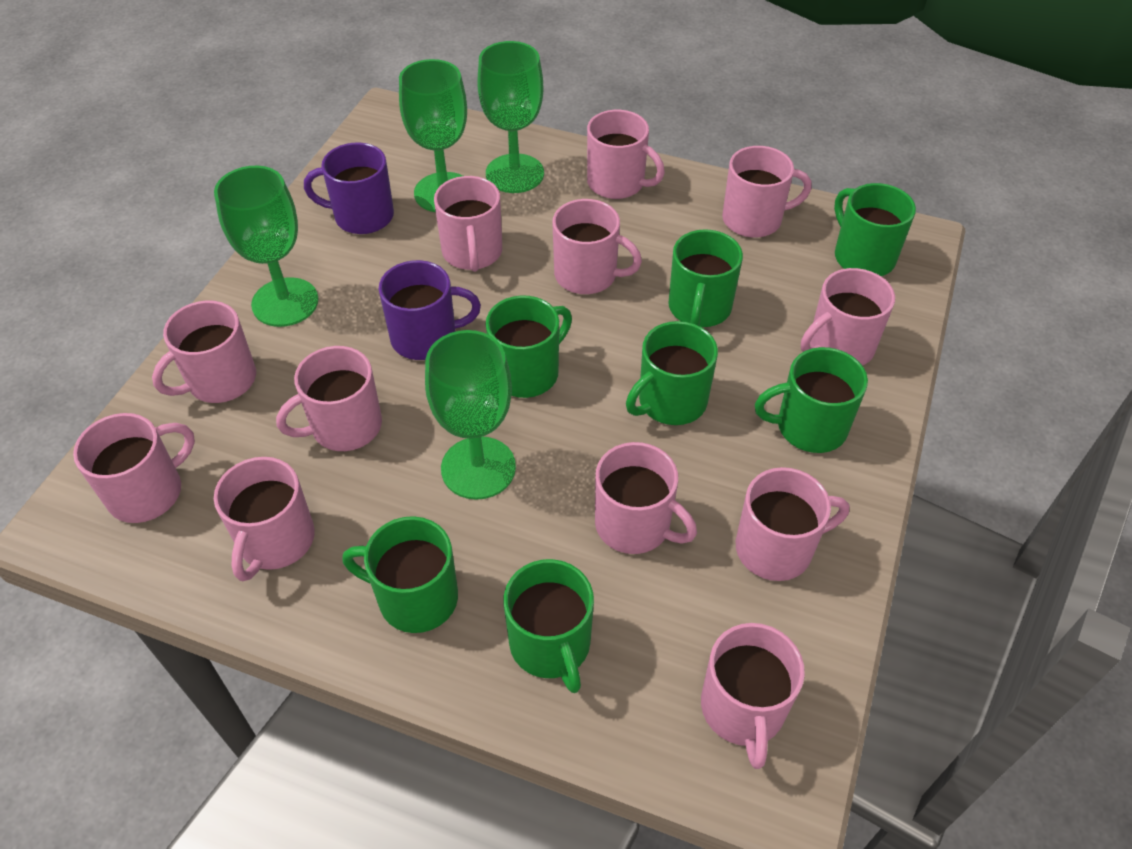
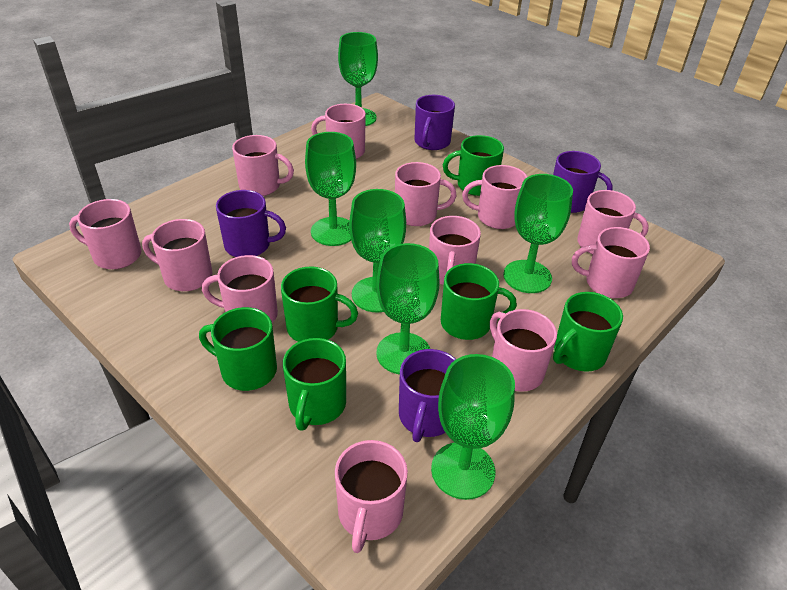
green goblet: [214,166,318,327] [399,59,467,212] [425,330,516,500] [477,41,544,193] = 4 -> [305,132,356,246] [338,32,378,126] [349,189,406,313] [376,243,439,375] [431,354,515,500] [503,174,573,293] = 6
green mug: [342,516,458,633] [486,295,572,398] [503,559,594,693] [626,321,718,425] [668,229,743,327] [755,347,868,453] [834,183,916,276] = 7 -> [199,307,277,391] [281,266,358,342] [283,338,346,430] [441,263,517,340] [443,135,504,196] [553,292,623,372] = 6
purple mug: [304,142,394,234] [379,260,481,360] = 2 -> [216,190,286,257] [399,349,456,442] [414,95,455,150] [553,151,613,213] = 4

